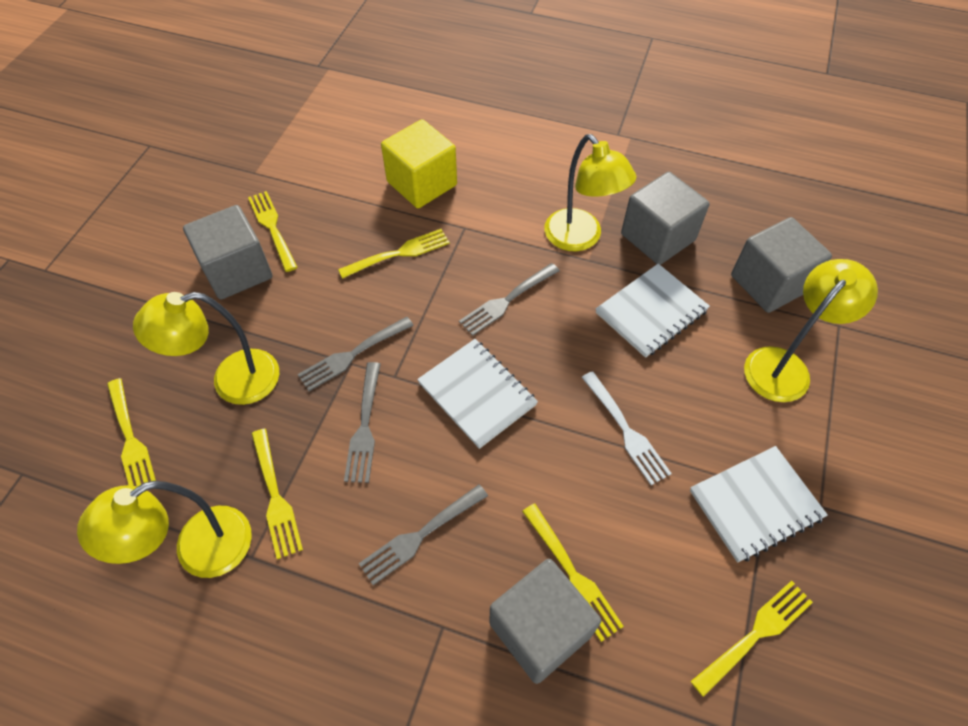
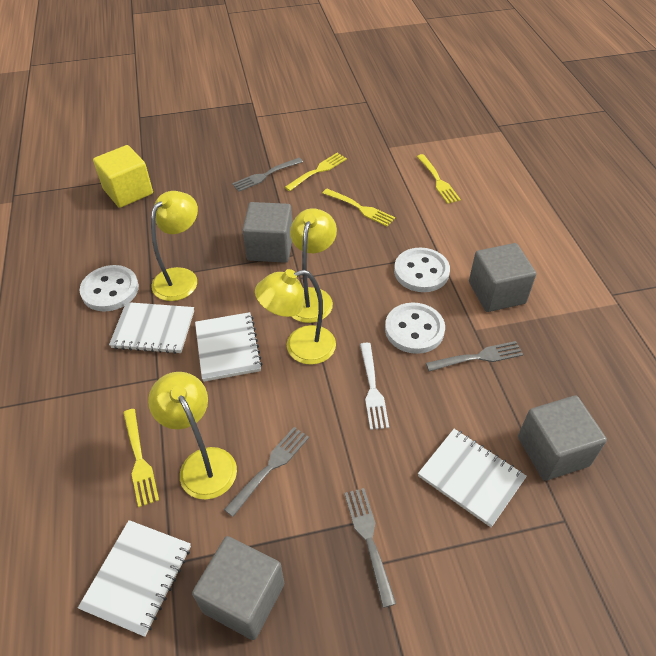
white button: none = 0 -> [80,265,139,312] [385,303,445,354] [394,248,450,292] = 3
white notebook: [417,339,538,449] [596,264,710,358] [690,446,828,563] = 3 -> [78,520,191,637] [109,302,194,354] [195,312,262,382] [418,429,527,527] = 4
yellow fork: [107,378,156,487] [248,191,297,272] [252,429,303,559] [338,229,450,279] [522,504,624,642] [691,581,813,697] = 6 -> [123,409,159,507] [285,153,347,191] [323,189,395,226] [417,154,461,204] = 4

